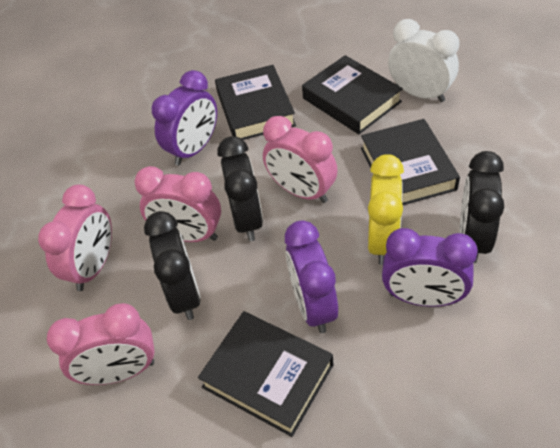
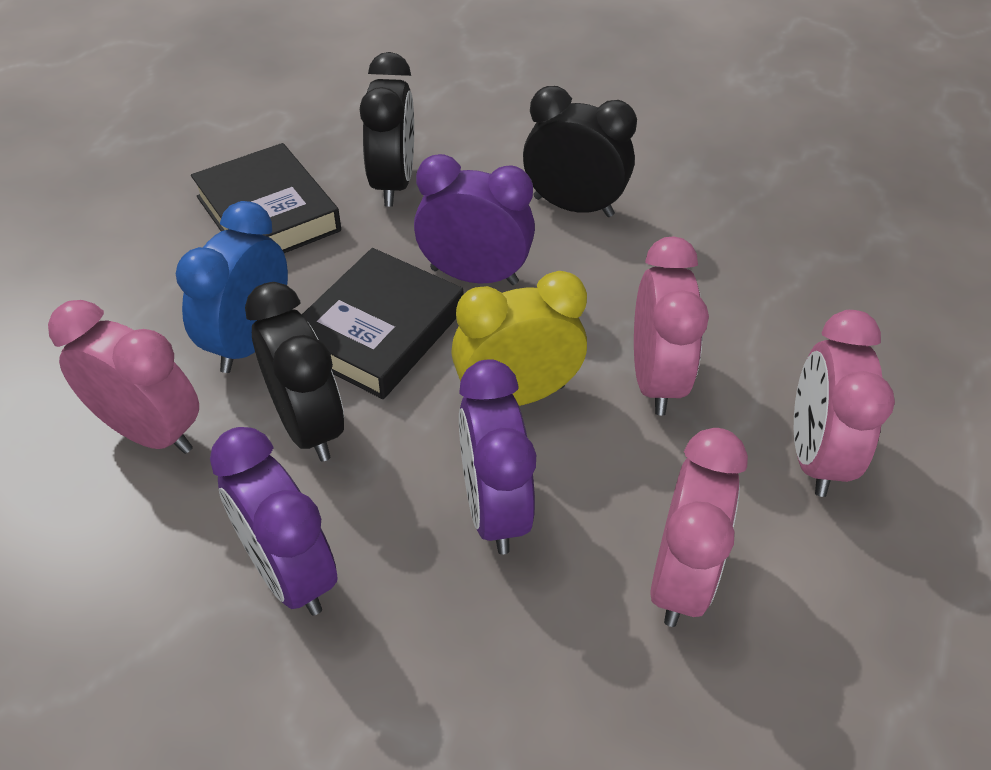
black book: [198,311,333,437] [215,65,296,140] [302,55,403,134] [361,119,460,205] = 4 -> [191,143,341,253] [302,248,463,399] = 2
blue clock: none = 0 -> [176,201,288,373] = 1
white clock: [388,19,459,102] = 1 -> none = 0

